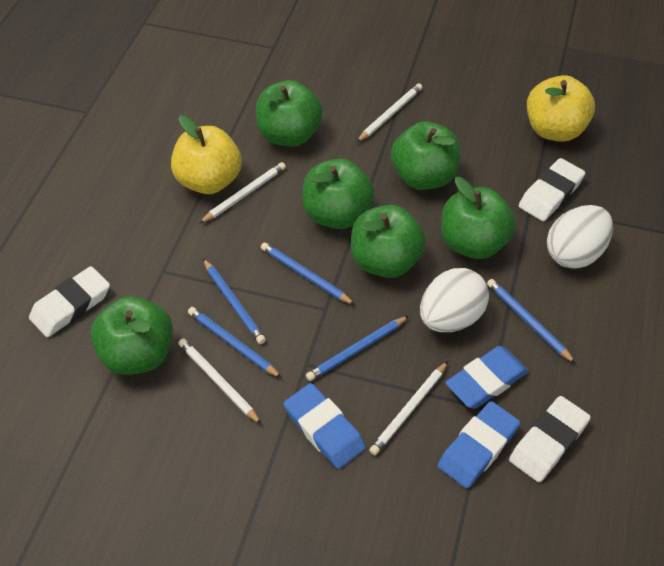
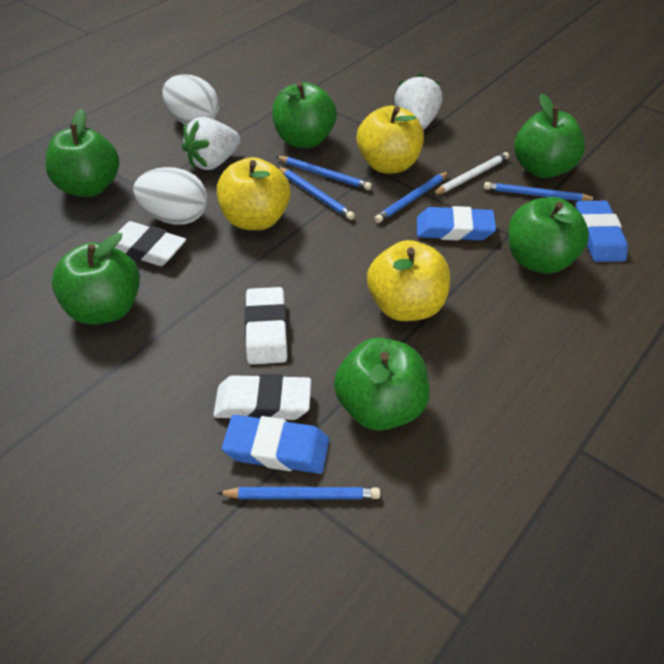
white pencil: [179,339,262,425] [199,162,286,224] [357,83,422,142] [369,361,448,455] = 4 -> [432,152,509,195] = 1
white strawberry: none = 0 -> [182,117,240,170] [395,73,442,130] = 2
yellow apple: [171,115,242,194] [527,75,595,142] = 2 -> [217,157,291,230] [357,106,424,173] [367,240,450,321] = 3

